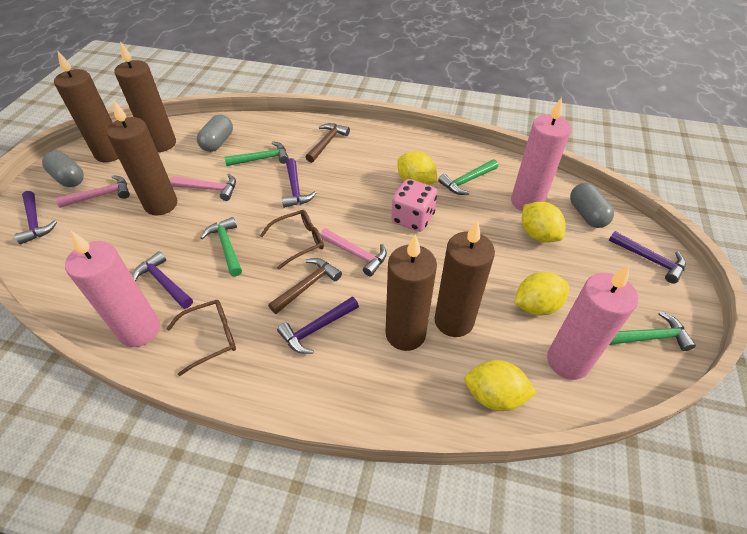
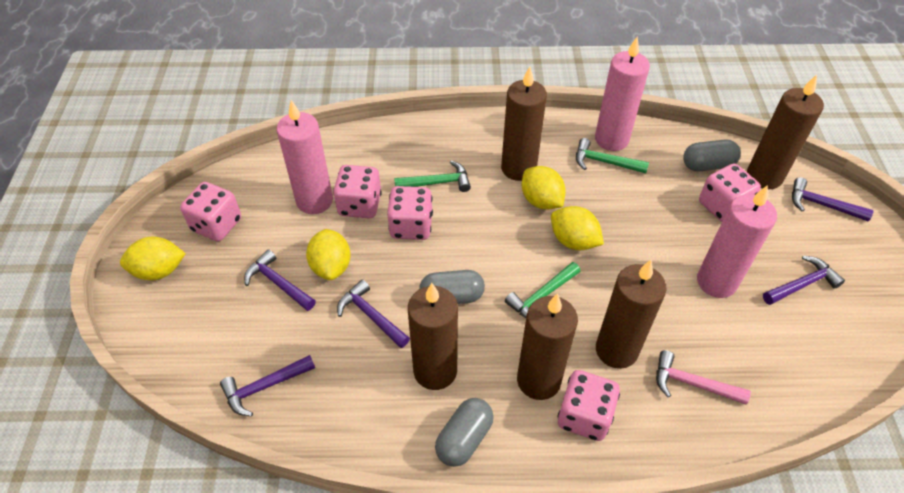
brown glasses: [166,300,236,376] [260,210,324,270] = 2 -> none = 0
brown hammer: [268,258,342,314] [306,123,350,163] = 2 -> none = 0
green hammer: [200,217,242,277] [224,141,289,166] [438,159,498,195] [609,311,696,351] = 4 -> [394,161,471,192] [505,262,580,318] [576,138,649,173] = 3
pink dice: [391,179,437,232] = 1 -> [180,182,241,242] [333,165,382,219] [387,186,433,240] [557,370,620,441] [699,163,761,222] = 5
pink hammer: [55,175,130,208] [170,174,236,201] [320,228,387,276] = 3 -> [656,350,751,405] = 1

